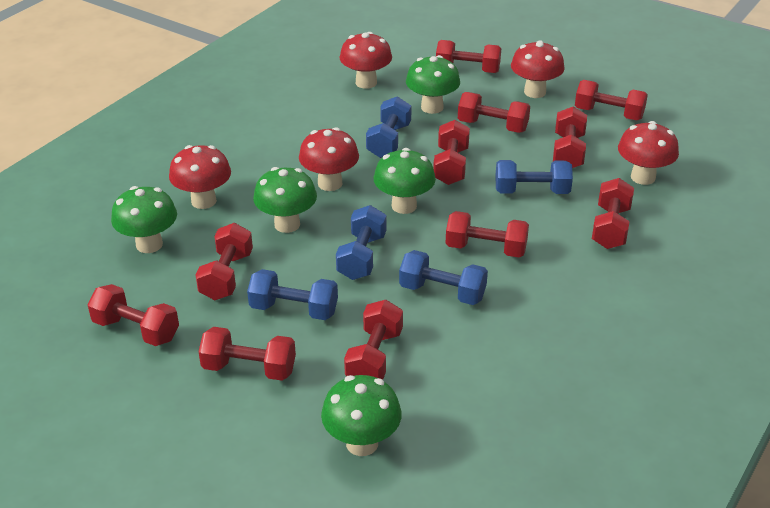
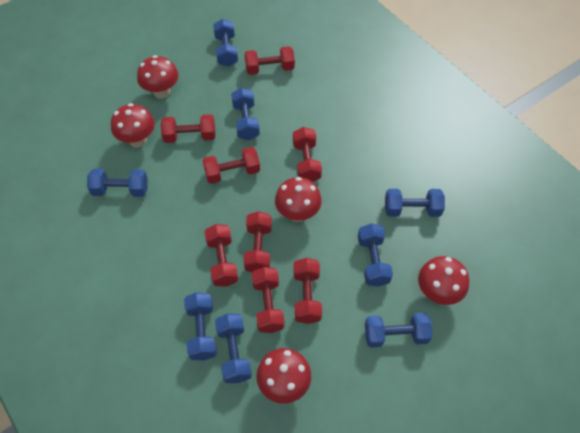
blue dumbbell: [247,269,338,320] [336,205,386,280] [366,96,411,158] [399,250,488,305] [496,160,573,194] = 5 -> [87,169,148,197] [184,292,217,360] [213,19,238,67] [215,314,252,383] [231,87,260,140] [358,223,393,287] [365,313,433,348] [385,189,445,217] = 8
green mushroom: [111,186,177,253] [253,167,317,233] [321,375,402,456] [374,148,436,214] [406,55,460,114] = 5 -> none = 0
red dumbbell: [87,284,179,346] [196,223,253,300] [199,327,296,381] [344,300,403,379] [433,120,470,185] [436,40,501,73] [445,211,529,258] [458,92,530,133] [553,107,587,168] [575,80,648,120] [592,178,634,249] = 11 -> [161,114,216,143] [202,147,260,184] [205,224,238,287] [244,46,295,75] [244,211,272,272] [252,267,285,333] [293,127,322,182] [294,258,322,324] = 8

